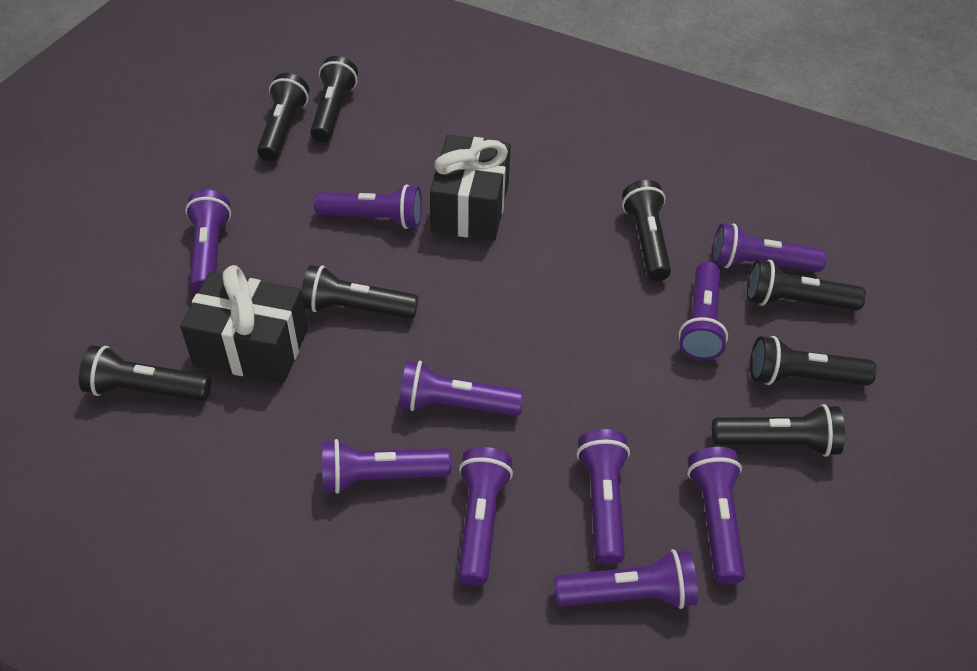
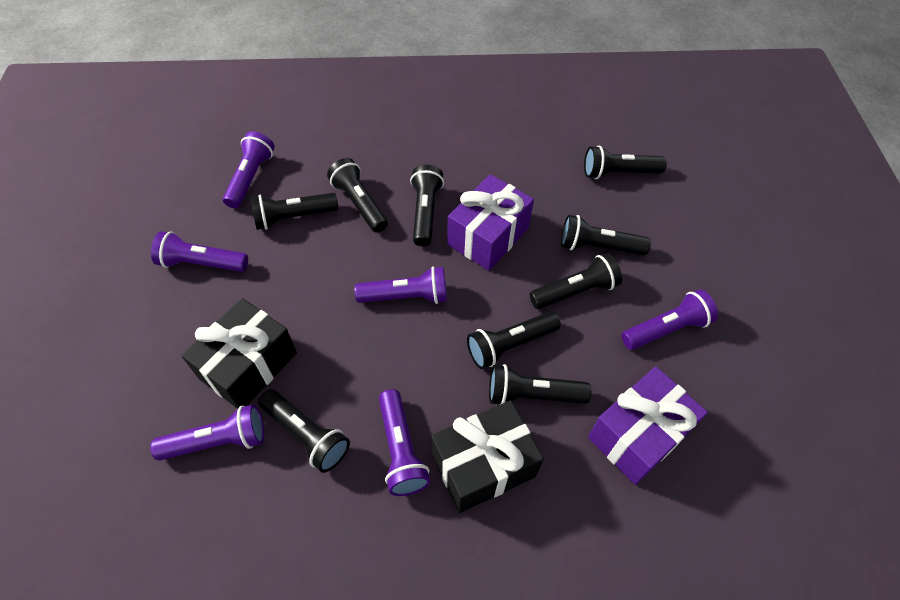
black flashlight: [79,345,211,401] [257,73,309,161] [302,265,418,319] [310,56,358,142] [622,180,671,281] [712,404,845,457] [747,260,866,311] [750,336,877,385] = 8 -> [250,193,338,230] [258,389,350,473] [327,158,388,233] [410,165,444,247] [467,311,561,369] [489,364,592,405] [530,253,622,309] [561,215,651,255] [584,146,667,179] = 9
purple flashlight: [185,190,231,293] [314,184,422,229] [322,439,451,494] [399,360,524,416] [458,447,513,585] [554,549,698,609] [576,429,630,565] [678,262,728,361] [687,447,745,585] [712,223,827,272] = 10 -> [150,404,264,461] [151,231,248,272] [223,131,275,209] [355,266,447,304] [379,389,430,496] [622,289,718,350] = 6
purple gift: none = 0 -> [447,174,534,271] [588,367,708,485] = 2

